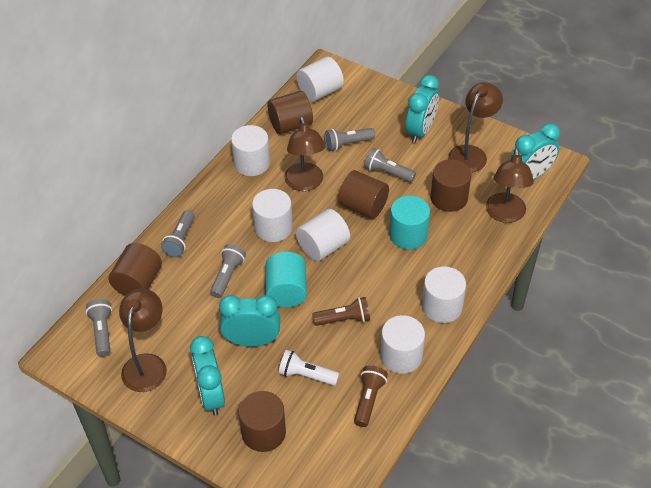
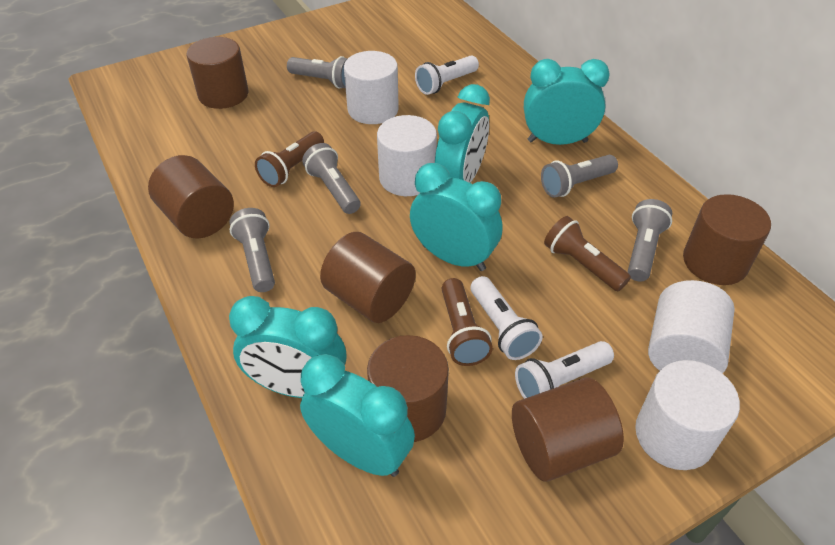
brown cylinder: [108,243,162,296] [238,391,286,452] [268,91,313,134] [338,170,389,219] [431,159,471,212] = 5 -> [148,155,234,239] [187,37,248,109] [320,232,416,323] [367,335,449,442] [512,377,624,481] [683,194,771,285] = 6
brown flashlight: [312,297,370,326] [354,365,388,427] = 2 -> [255,131,324,187] [441,278,493,366] [544,216,631,291] = 3
brown lamp: [119,288,167,392] [284,116,325,191] [448,82,503,172] [486,148,534,223] = 4 -> none = 0
turquoise clock: [190,336,225,416] [219,295,280,347] [406,75,439,143] [509,123,560,180] = 4 -> [229,296,347,398] [300,354,415,477] [410,163,502,271] [435,84,490,183] [524,59,609,145] = 5
turquoise cylinder: [265,252,307,308] [389,196,430,249] = 2 -> none = 0
white cylinder: [231,125,270,176] [252,189,293,242] [296,57,344,101] [296,209,350,261] [380,315,425,374] [422,266,466,323] = 6 -> [344,51,399,124] [377,115,437,196] [635,360,740,470] [648,280,735,374] = 4
white flashlight: [279,350,339,386] = 1 -> [415,56,479,95] [471,276,543,360] [515,341,614,399] = 3

